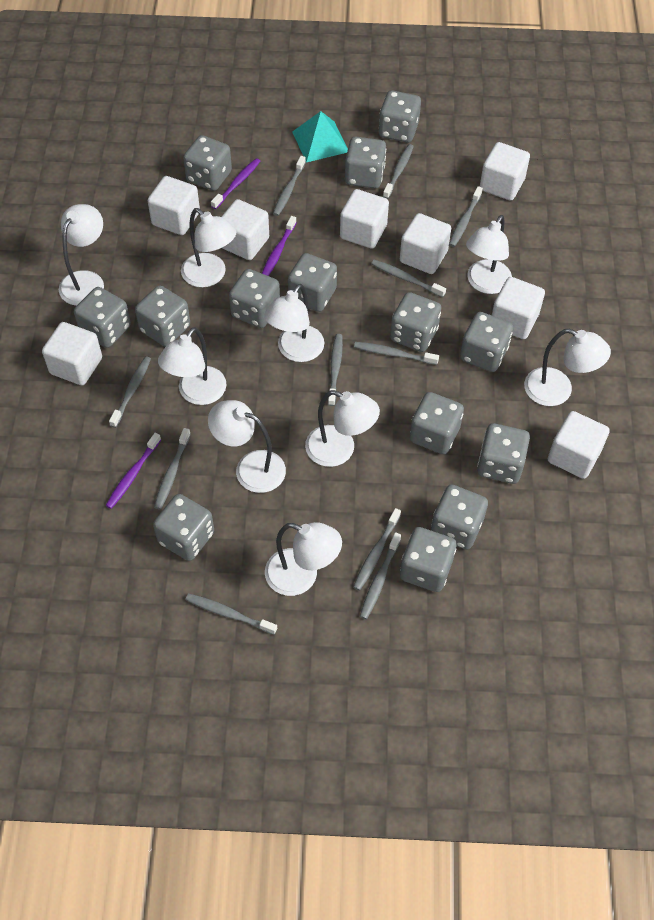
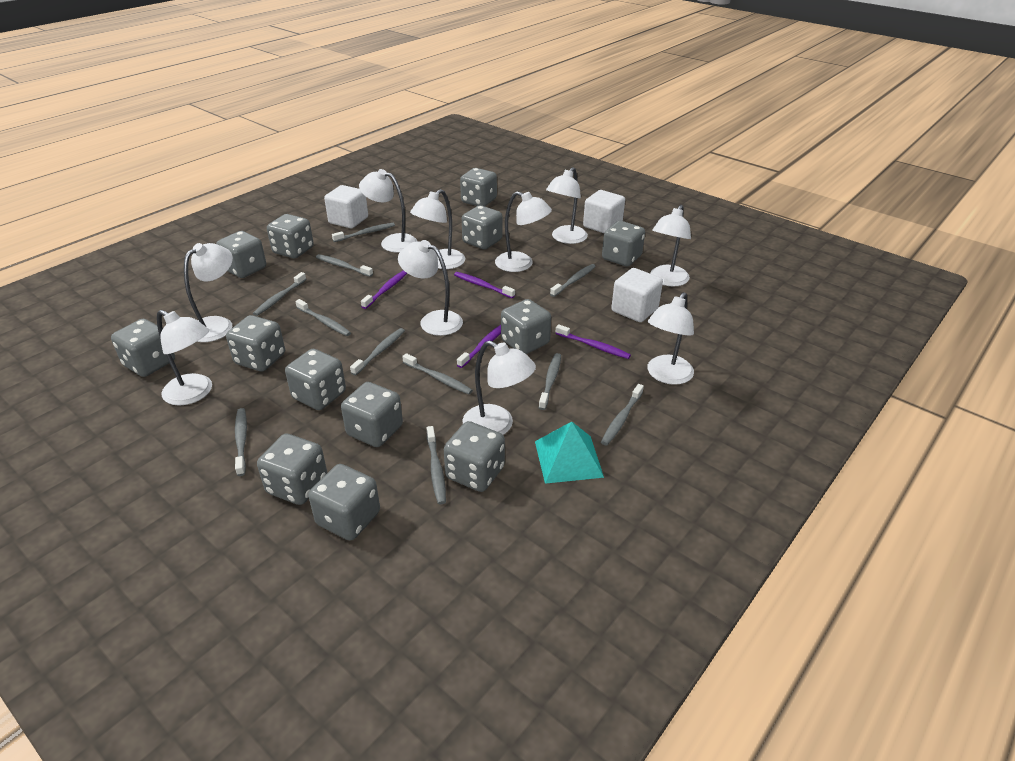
grey dice: [74,287,131,348] [135,285,190,347] [153,494,214,561] [183,135,232,191] [229,269,280,328] [288,253,337,312] [345,137,386,189] [379,90,421,143] [390,292,441,352] [400,527,457,592] [410,392,464,454] [431,485,488,550] [460,312,513,372] [477,423,530,484] = 14 -> [111,319,175,377] [216,231,266,278] [226,315,285,371] [257,434,327,505] [267,214,314,258] [285,349,346,410] [308,464,380,541] [341,382,403,447] [444,421,505,492] [460,168,497,206] [462,205,502,249] [501,299,551,354] [602,221,645,267] = 13
purple toothbrush: [105,433,161,509] [211,158,260,209] [262,216,297,276] = 3 -> [361,270,407,309] [454,272,515,298] [457,325,501,368] [556,324,631,359] = 4
white cube: [42,322,102,385] [148,176,200,235] [221,199,269,260] [340,189,389,249] [400,213,451,274] [480,142,530,201] [492,277,545,339] [548,411,610,479] = 8 -> [324,185,368,228] [583,190,625,233] [611,268,663,322] = 3
white lamp: [59,204,104,306] [158,327,227,405] [181,208,236,287] [208,400,286,493] [264,284,324,362] [265,522,342,596] [305,390,380,467] [466,215,512,294] [524,329,611,406] = 9 -> [157,310,212,406] [184,243,233,342] [359,169,417,253] [398,240,463,336] [410,189,465,269] [463,341,536,435] [495,191,552,272] [546,167,588,244] [647,292,694,385] [650,205,691,287] = 10

